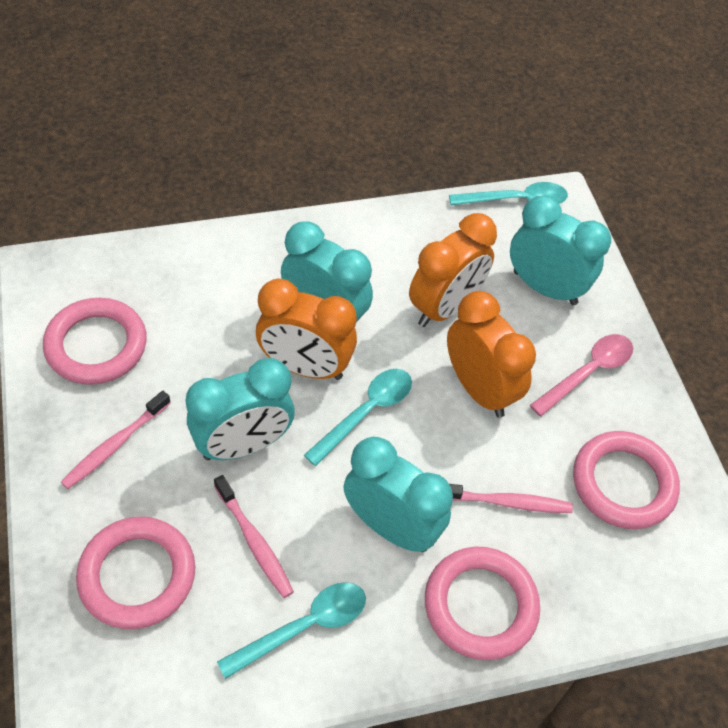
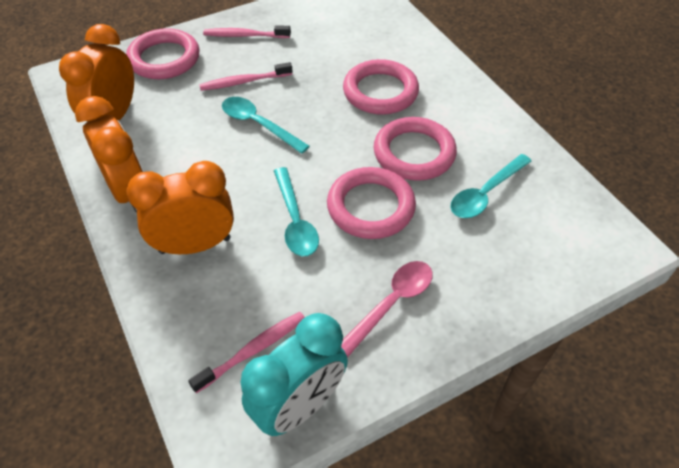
turquoise clock: [186,358,295,460] [281,221,373,322] [343,437,453,552] [510,195,611,305] = 4 -> [240,313,348,436] = 1

